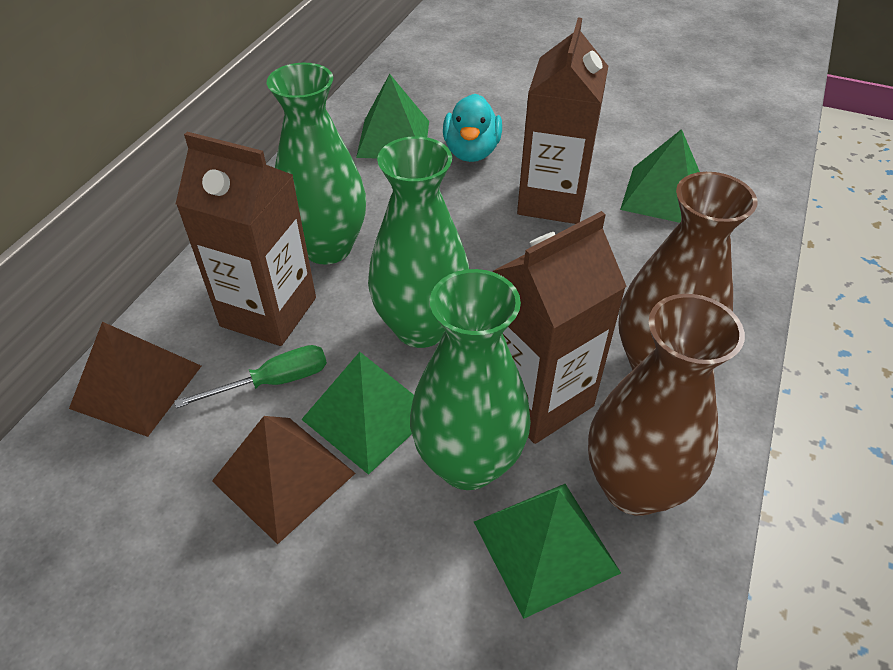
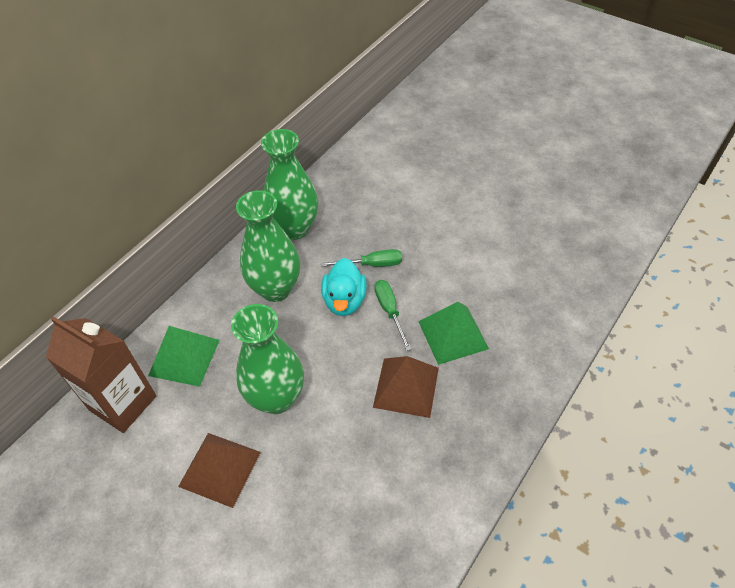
brown carton: [176,132,316,346] [493,211,627,444] [517,18,608,224] = 3 -> [46,316,156,433] = 1
brown vase: [588,294,745,516] [618,172,758,370] = 2 -> none = 0
green pyramid: [301,352,414,475] [356,74,429,159] [474,484,621,619] [620,129,700,223] = 4 -> [148,326,220,387] [418,302,489,365] = 2
green screwdriver: [174,345,327,408] = 1 -> [320,249,402,267] [374,280,412,351] = 2

